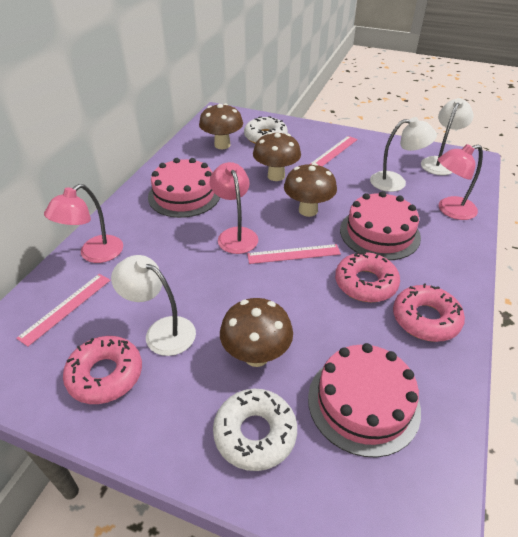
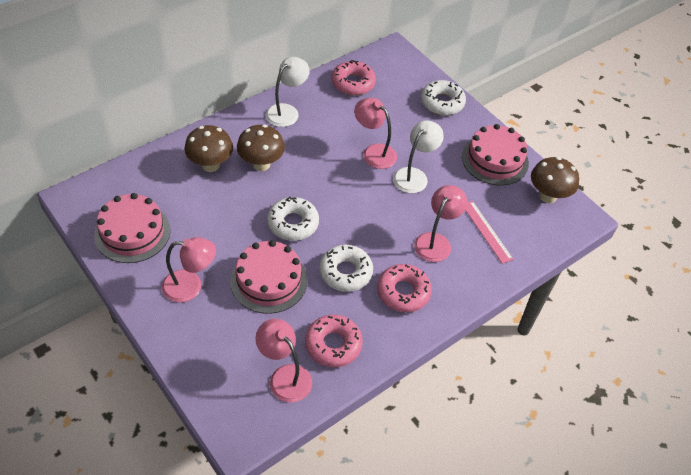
brown mushroom: [199,103,243,149] [220,298,293,367] [253,132,301,181] [284,163,337,217] = 4 -> [184,125,233,172] [237,124,285,171] [531,157,579,203] = 3
pink lamp: [44,184,123,263] [210,162,258,254] [438,144,483,220] = 3 -> [162,237,216,303] [256,319,312,402] [354,98,397,169] [414,185,467,262] = 4
pink ruler: [16,274,110,346] [247,244,341,264] [310,136,358,166] = 3 -> [465,201,514,264] = 1
white donut: [213,389,297,471] [244,116,288,144] = 2 -> [267,197,319,241] [319,244,373,292] [421,80,466,115] = 3
white lamp: [111,255,196,356] [370,117,437,192] [421,98,474,175] = 3 -> [265,57,310,127] [393,120,444,193] = 2

